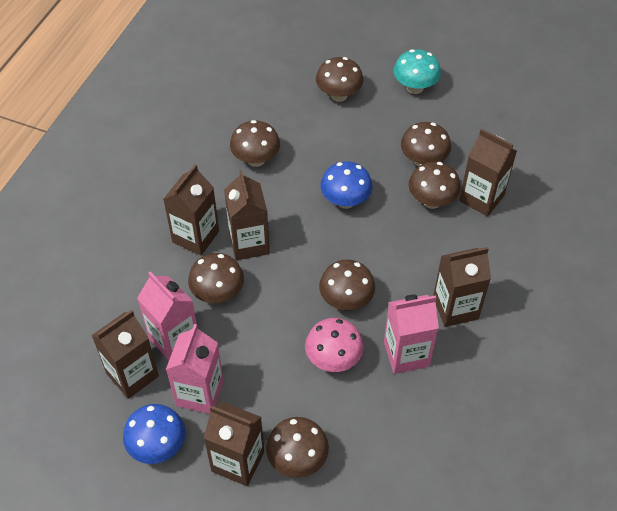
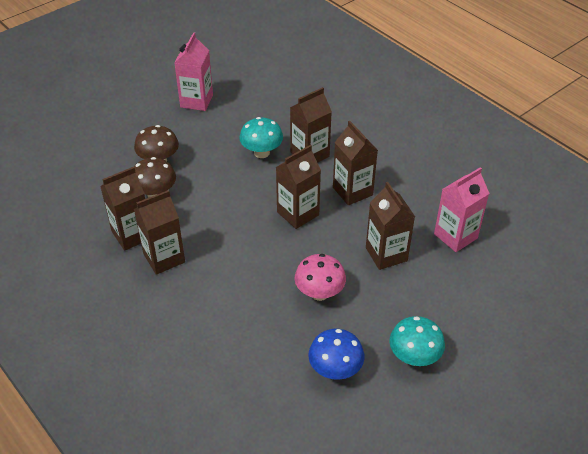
blue mushroom: [123,404,185,464] [320,161,372,209] = 2 -> [308,329,364,380] = 1
brown mushroom: [188,253,244,303] [230,120,280,167] [266,417,329,478] [316,57,363,102] [319,260,375,310] [401,122,451,167] [408,162,461,209] = 7 -> [134,125,179,161] [134,157,176,198] = 2
pink carton: [137,272,197,360] [166,324,224,414] [384,295,439,374] = 3 -> [174,32,213,111] [434,167,490,252] = 2
turquoise mushroom: [393,49,441,94] = 1 -> [239,117,283,158] [390,316,445,366] = 2

